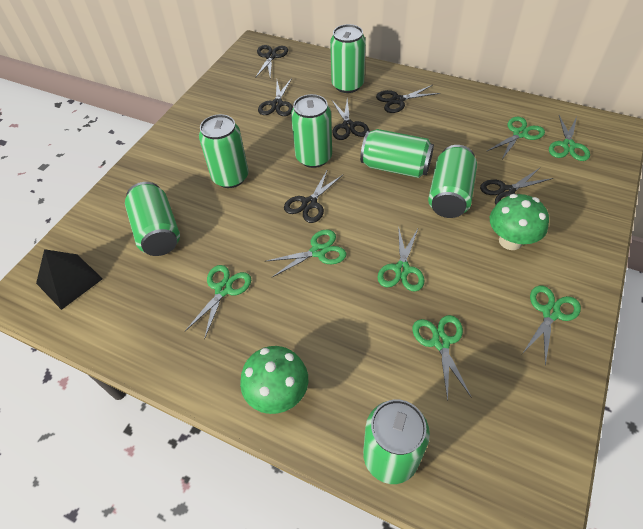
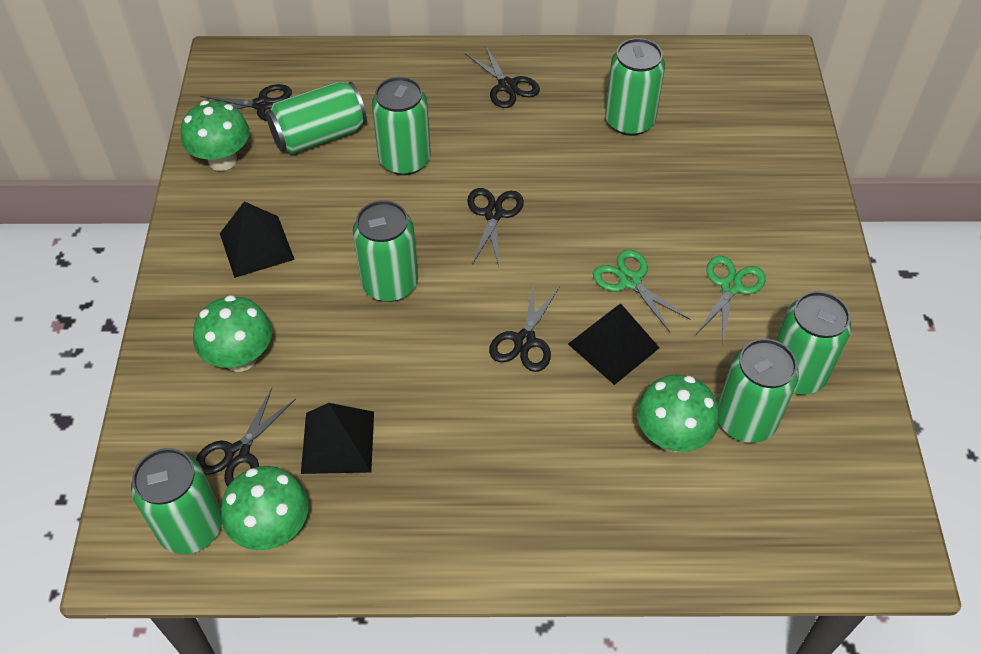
black pyramid: [36,249,103,310] = 1 -> [220,201,295,278] [301,403,374,474] [568,304,660,385] = 3
black scissors: [255,45,288,78] [258,78,293,116] [284,169,343,223] [332,98,369,140] [376,85,440,113] [480,168,553,205] = 6 -> [196,388,296,486] [200,84,292,121] [465,45,540,108] [467,188,524,266] [489,280,560,372] = 5
green mushroom: [240,346,308,414] [490,194,549,250] = 2 -> [181,101,250,171] [193,295,272,372] [221,466,309,550] [637,375,719,452] = 4
green scissors: [185,265,251,339] [266,229,346,277] [377,225,424,291] [412,315,472,401] [486,117,545,161] [522,286,581,366] [549,115,590,161] = 7 -> [593,249,691,332] [696,256,766,342] = 2

